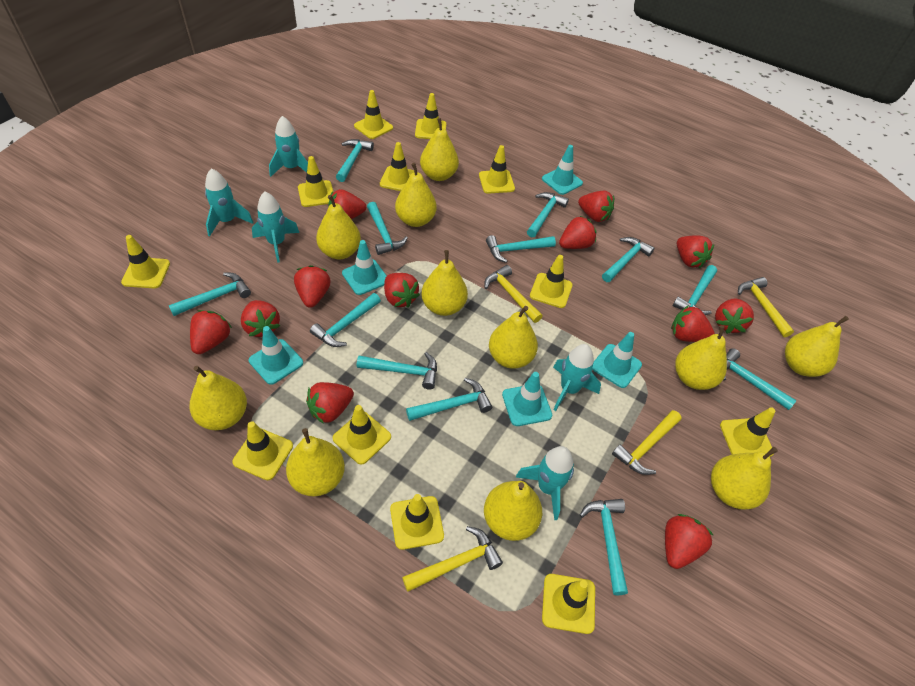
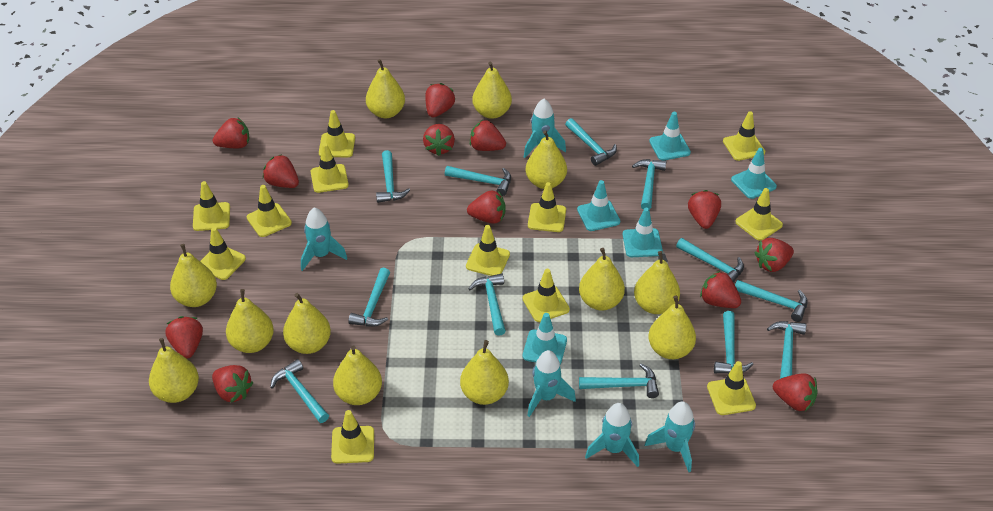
yellow hammer: [402,526,503,592] [484,265,543,323] [612,410,681,475] [738,277,794,337] = 4 -> none = 0
yellow pear: [190,366,247,430] [286,428,345,497] [316,195,361,259] [395,163,437,227] [420,118,459,181] [421,250,468,316] [484,481,542,541] [489,306,538,369] [675,325,727,390] [711,447,778,510] [785,316,849,377] = 11 -> [149,338,199,403] [170,244,217,307] [226,289,274,353] [283,293,331,354] [333,346,382,405] [366,59,405,118] [460,340,509,405] [472,62,512,119] [526,130,567,189] [579,248,625,311] [634,251,680,314] [648,296,696,359] = 12

